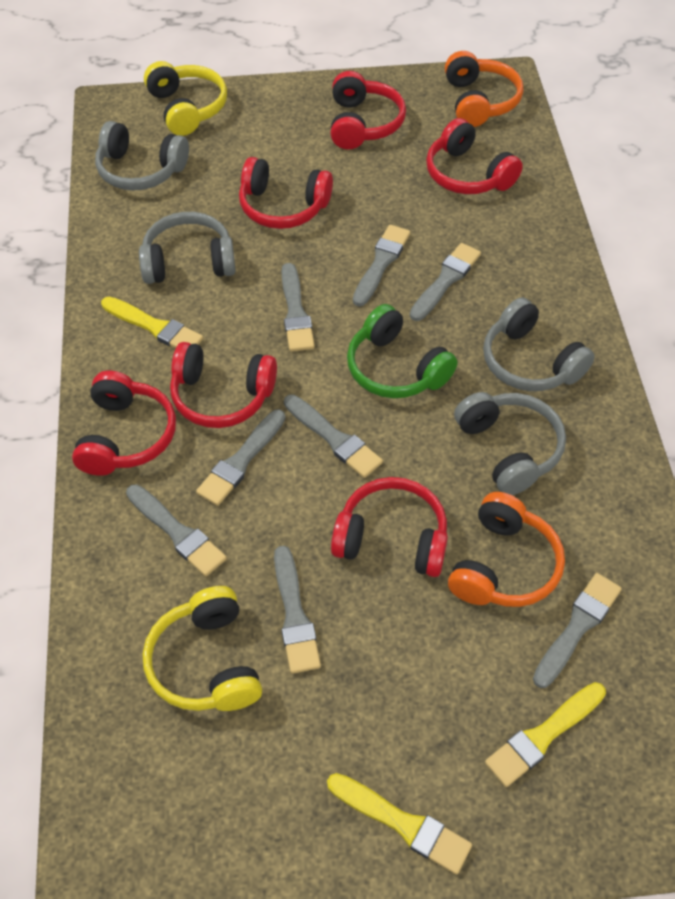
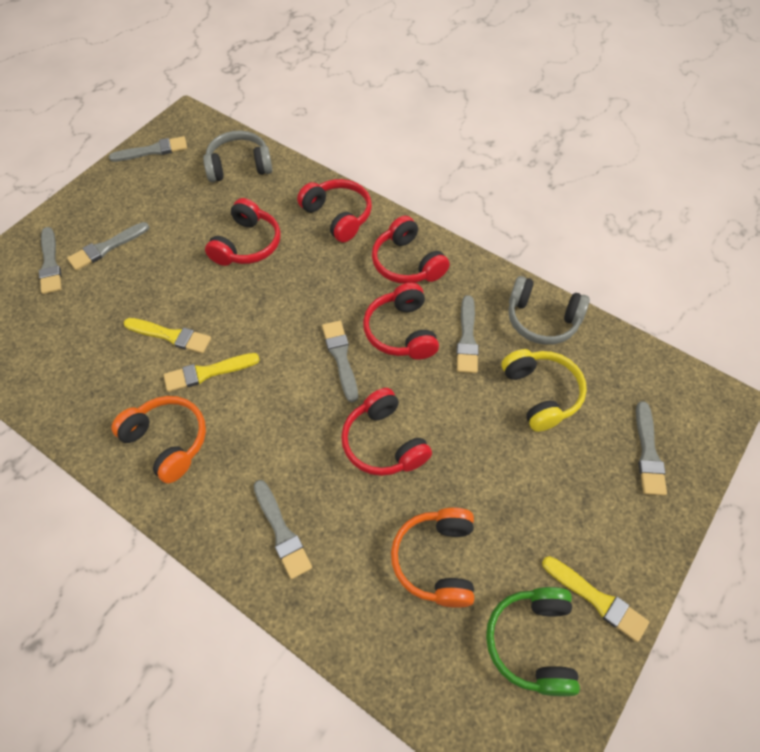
grey brush: [126,484,227,577] [196,410,285,506] [274,546,321,674] [281,263,315,352] [284,394,383,478] [353,225,411,306] [410,243,481,321] [533,573,622,688] = 8 -> [39,227,62,294] [67,222,149,270] [109,136,187,162] [253,480,312,579] [322,321,358,402] [457,295,479,373] [636,401,667,496] = 7
grey headphones: [95,121,189,190] [139,212,236,284] [454,392,566,495] [483,297,595,391] = 4 -> [203,130,273,182] [508,276,590,345] = 2
red headphones: [72,371,176,476] [170,342,277,428] [239,157,333,229] [331,71,406,149] [331,477,448,577] [426,118,523,194] = 6 -> [205,198,280,266] [297,179,372,242] [341,388,432,476] [363,283,439,360] [372,216,450,284] = 5
yellow headphones: [143,586,262,711] [144,61,227,136] = 2 -> [502,349,587,432] = 1

